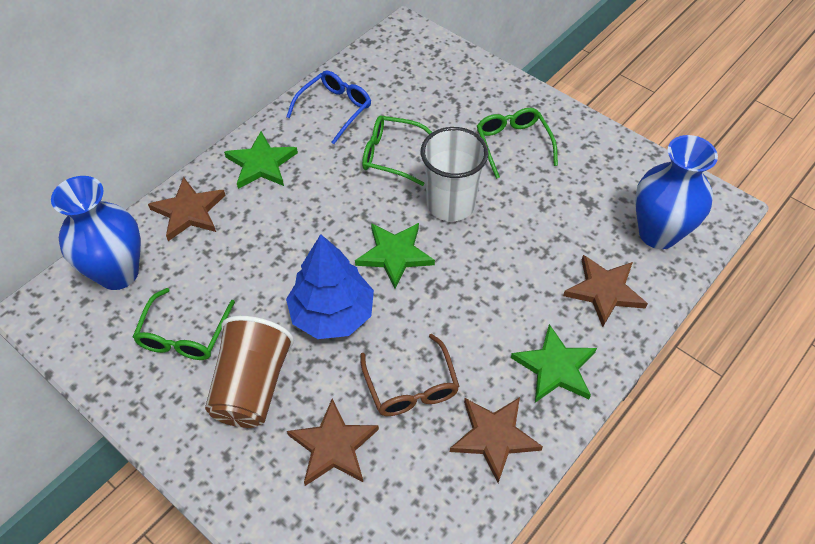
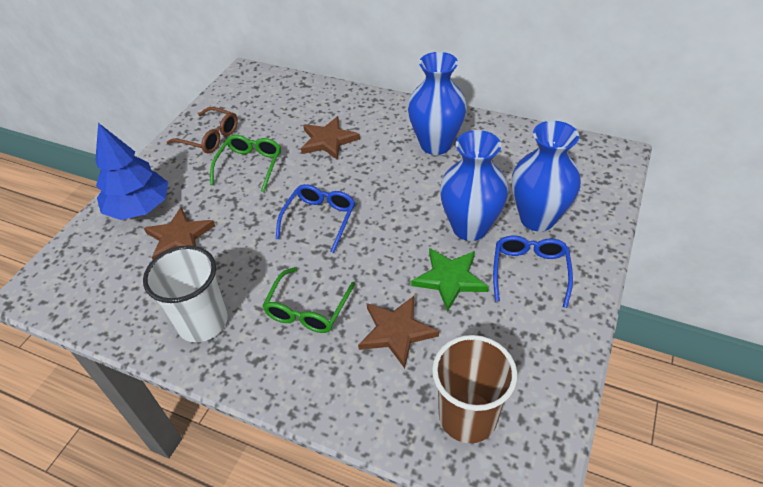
blue glasses: [286,71,371,144] = 1 -> [276,184,355,253] [493,236,573,308] = 2
blue vase: [51,176,141,290] [635,135,718,249] = 2 -> [408,52,467,155] [440,130,508,241] [512,121,581,231] = 3
brown star: [148,177,226,241] [287,398,379,486] [450,397,543,483] [563,255,648,327] = 4 -> [144,207,215,259] [301,116,360,160] [358,296,439,369] = 3
green glasses: [133,288,235,360] [362,115,432,186] [477,108,558,179] = 3 -> [210,135,281,192] [263,267,355,333] = 2
green star: [224,131,298,189] [355,223,435,289] [511,324,597,402] = 3 -> [411,248,489,312] = 1

